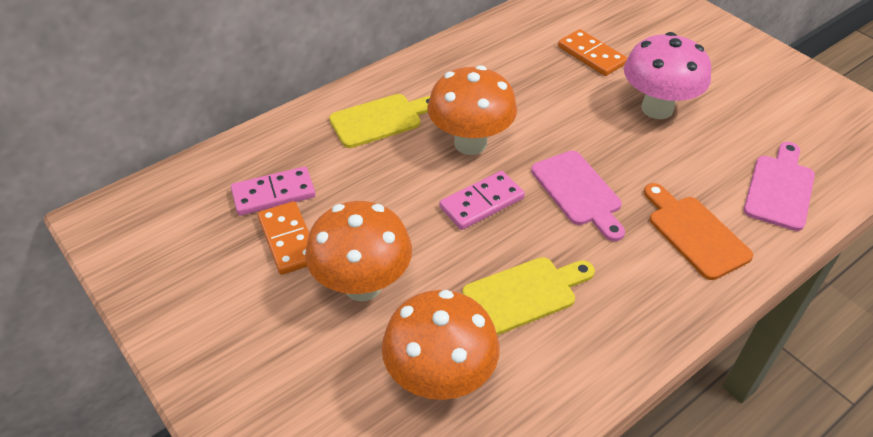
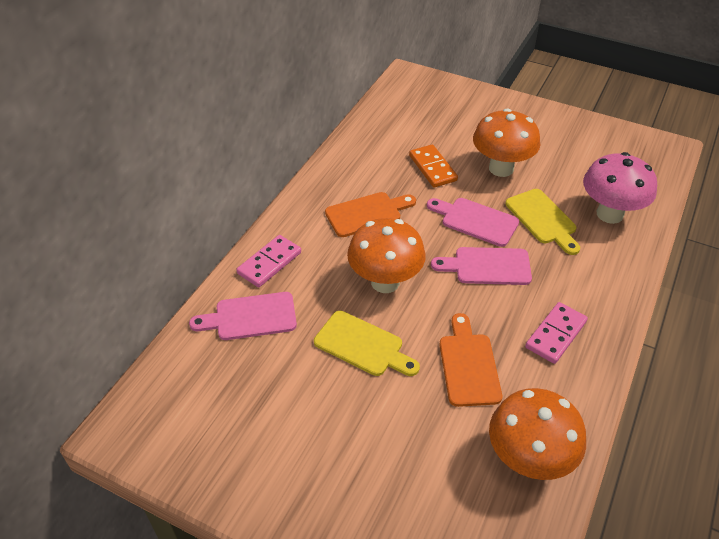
orange cutting board: [644,183,753,280] = 1 -> [325,192,416,237] [440,313,502,407] = 2
orange domino: [258,201,309,275] [558,29,628,76] = 2 -> [409,144,458,188] = 1
pink cutting board: [531,151,625,241] [744,142,815,231] = 2 -> [189,292,297,340] [427,198,519,247] [431,247,532,285] = 3

